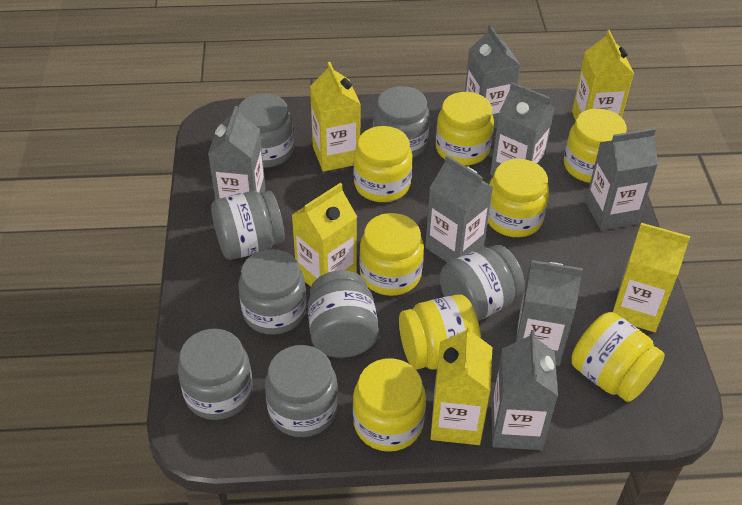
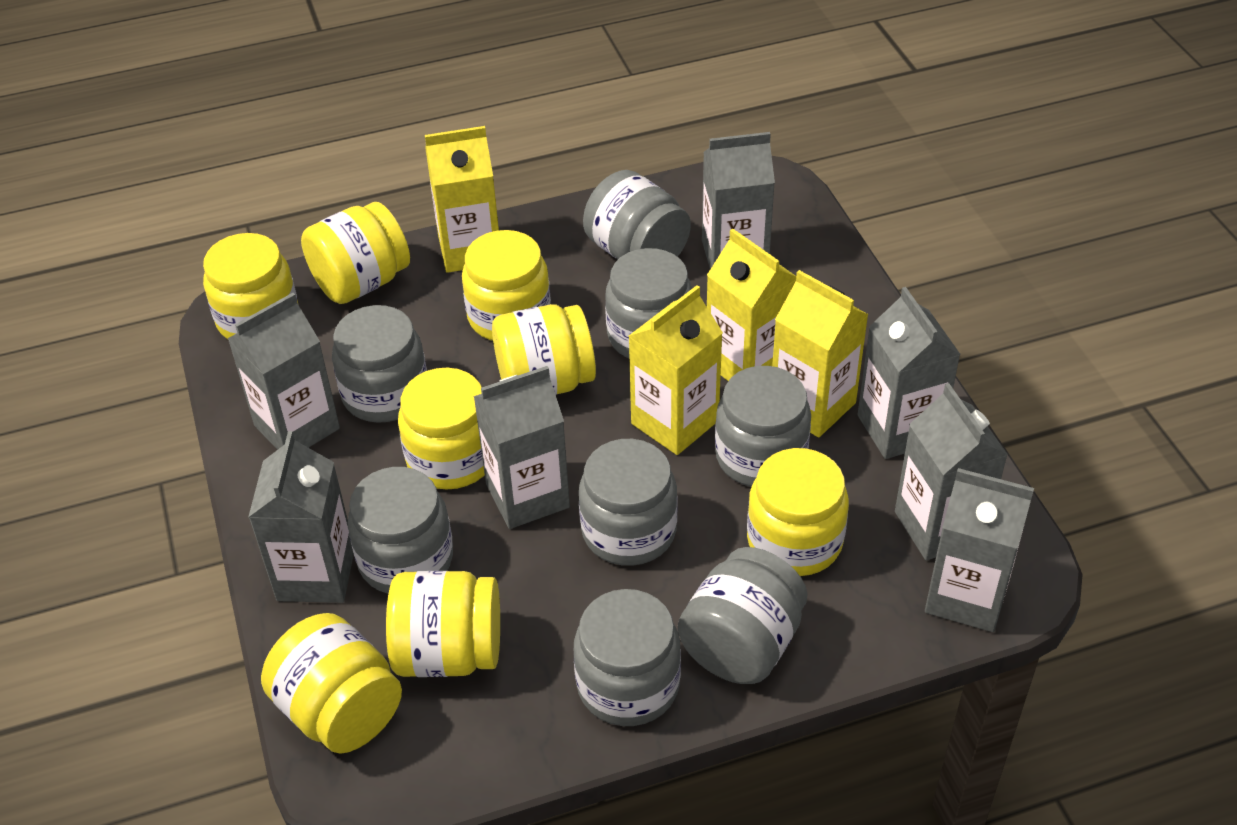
yellow carton: [292,183,357,287] [310,62,361,172] [430,324,492,445] [572,30,634,121] [613,223,690,332] = 5 -> [425,126,499,273] [629,285,723,455] [707,229,796,381] [772,270,869,438] = 4

